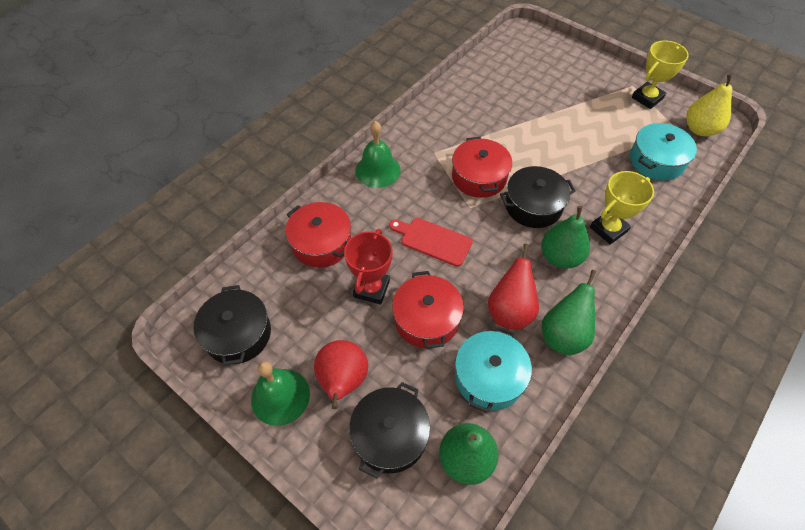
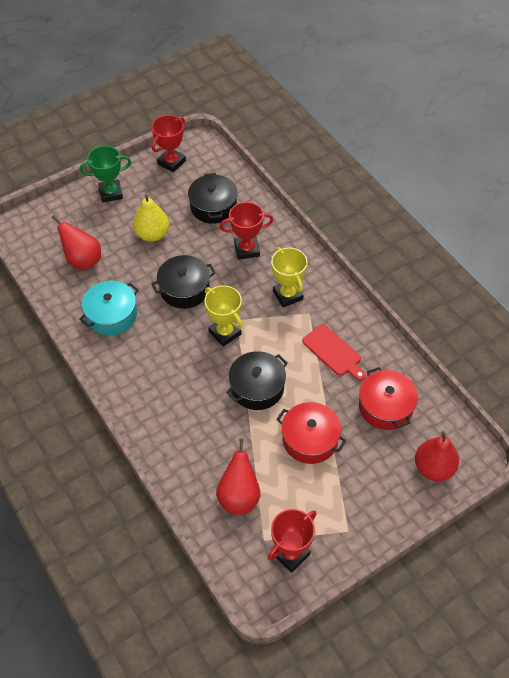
green bell: [251,361,310,426] [355,121,401,188] = 2 -> none = 0
green pear: [439,423,498,485] [541,206,590,269] [542,270,596,356] = 3 -> none = 0
green trophy: none = 0 -> [80,146,131,203] = 1
red pear: [314,340,368,409] [488,244,539,330] = 2 -> [51,215,101,270] [216,438,261,515] [415,431,459,481] = 3
red pot: [285,202,351,268] [392,271,464,349] [452,137,512,198] = 3 -> [276,402,346,464] [359,367,418,430] = 2
red trophy: [344,229,393,305] = 1 -> [151,115,186,172] [220,202,273,260] [268,509,316,573] = 3
turquoise pot: [455,326,532,413] [630,123,697,181] = 2 -> [79,281,139,335] = 1

